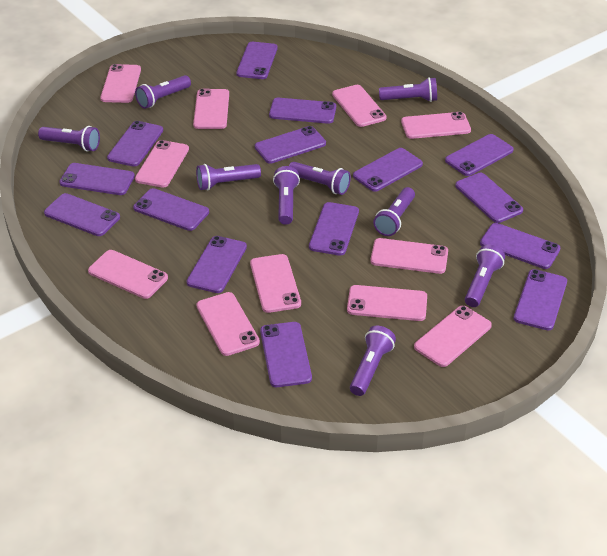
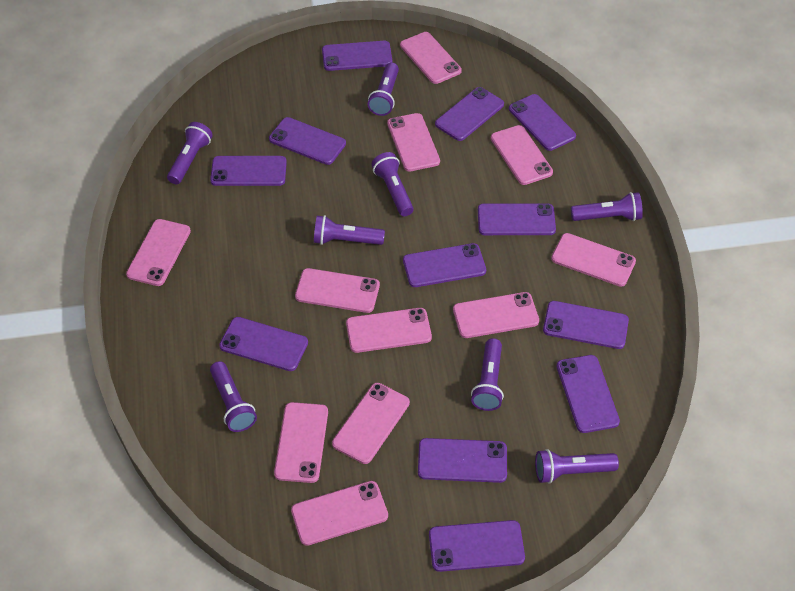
purple flashlight: [38,126,100,152] [135,75,191,109] [196,164,261,190] [273,166,300,225] [289,162,351,195] [350,326,396,396] [373,187,415,236] [379,77,437,102] [465,245,505,307] = 9 -> [167,122,213,184] [210,361,257,432] [314,215,385,245] [368,62,399,116] [371,152,414,216] [471,338,504,411] [535,449,619,484] [571,192,643,221] = 8
purple phone: [44,193,120,236] [59,163,135,195] [107,121,163,167] [133,188,209,231] [186,236,247,293] [236,42,277,79] [255,126,326,164] [260,322,312,387] [269,98,336,124] [309,202,359,256] [353,148,423,192] [445,134,514,176] [455,173,523,223] [480,223,560,269] [514,269,567,330] = 15 -> [210,156,287,186] [219,317,308,371] [269,117,346,165] [322,41,392,71] [403,243,486,287] [418,438,507,483] [429,520,525,572] [435,87,504,141] [478,204,556,235] [509,94,576,151] [543,301,629,349] [557,355,620,433] = 12

